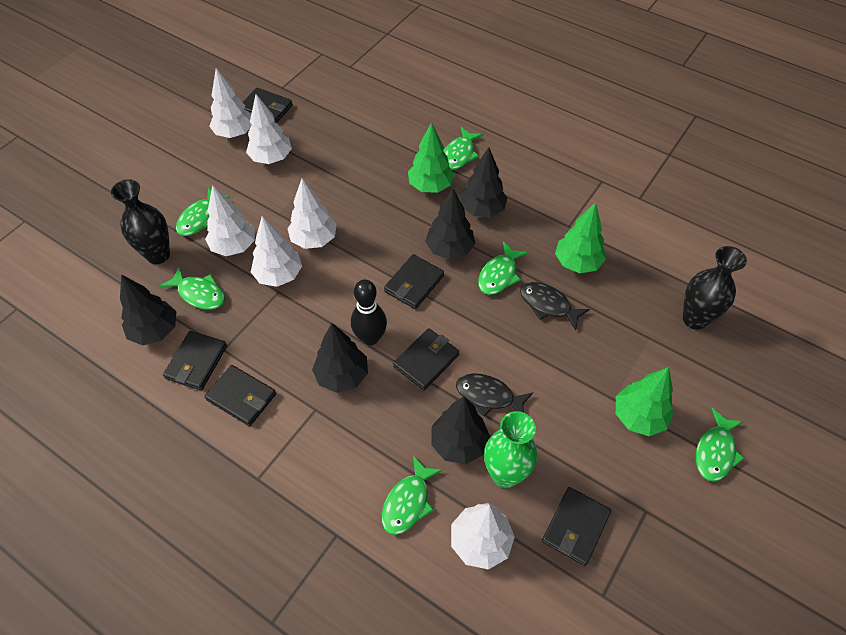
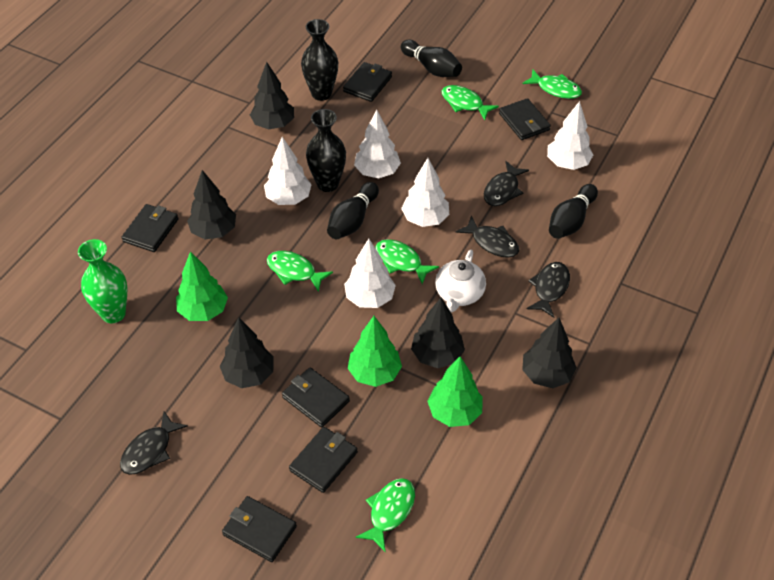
black bowling pin: [351,279,387,345] = 1 -> [327,182,379,239] [401,40,462,77] [549,184,598,239] = 3
black fish: [456,373,533,416] [520,282,590,330] = 2 -> [120,411,188,475] [455,216,520,258] [484,161,529,206] [527,262,570,318] = 4
green fish: [160,267,225,310] [176,188,230,236] [382,455,443,535] [444,127,483,170] [478,242,528,295] [696,408,745,482] = 6 -> [267,251,333,292] [356,478,415,552] [375,239,439,284] [442,85,499,120] [522,69,582,99] = 5
white teapot: none = 0 -> [435,250,486,312] = 1
white tree: [205,185,255,256] [209,68,252,138] [246,94,292,164] [251,216,302,287] [287,178,337,249] [451,503,515,570] = 6 -> [264,137,312,205] [344,238,396,308] [354,110,401,178] [401,158,449,227] [547,101,593,170] = 5

